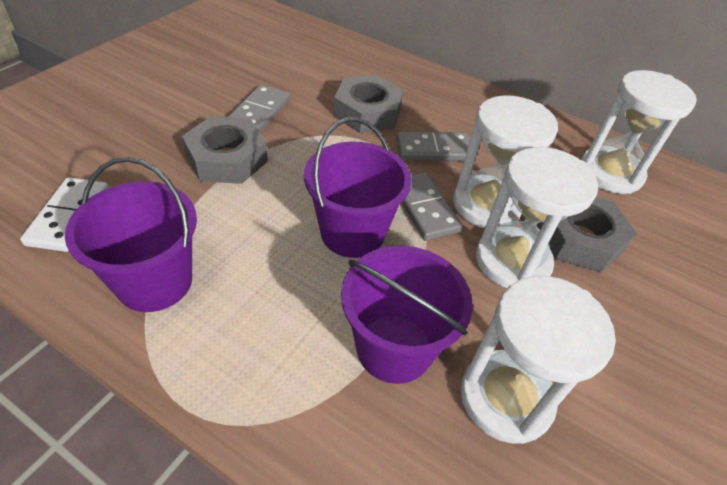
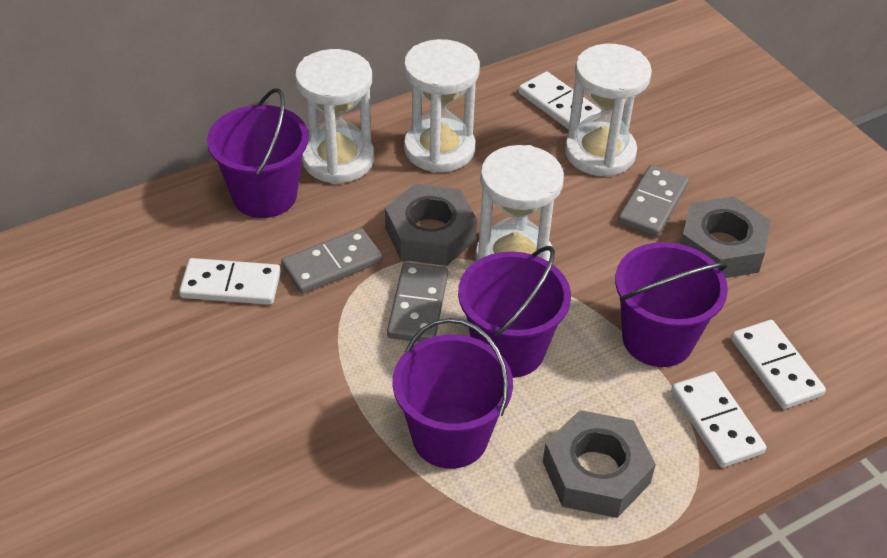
purple bucket: [65,157,197,312] [304,117,412,258] [341,246,473,384] = 3 -> [207,88,309,218] [393,318,513,469] [458,246,571,378] [615,242,728,367] = 4
white domino: [20,177,109,252] = 1 -> [179,258,281,305] [519,71,601,130] [671,372,766,468] [731,320,826,409] = 4

